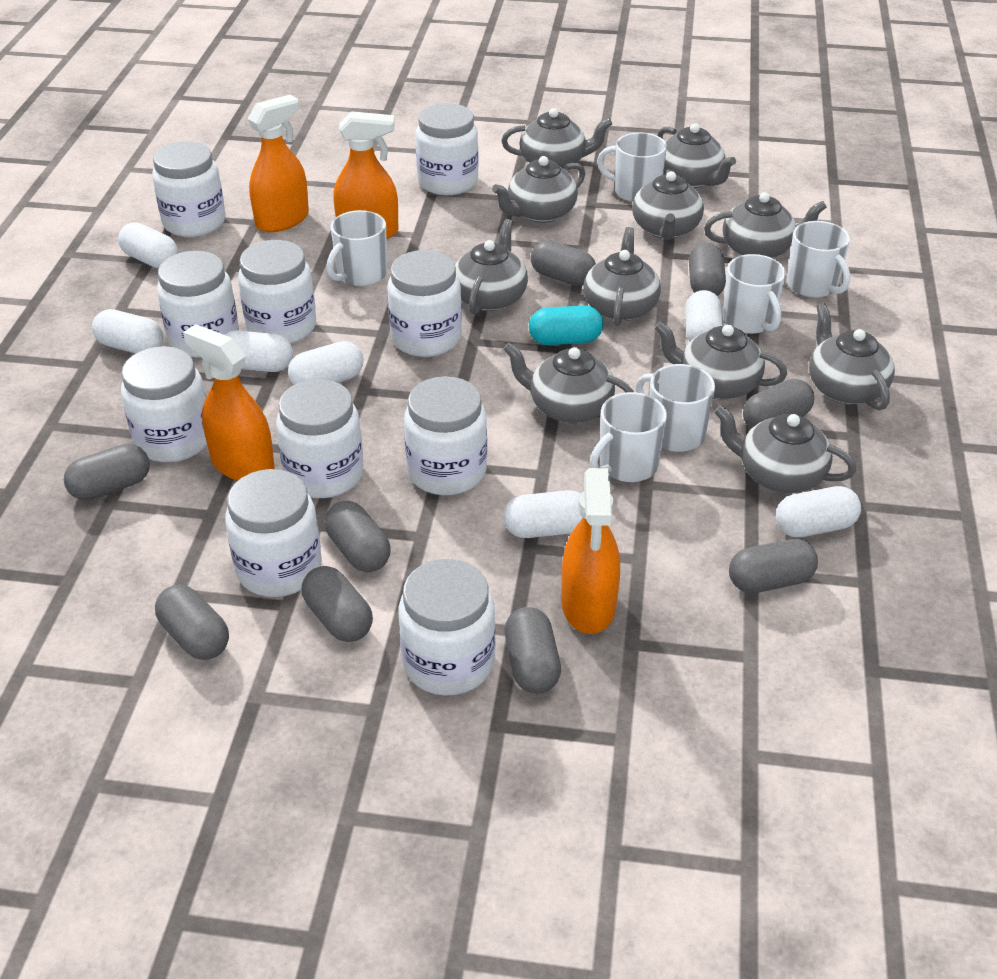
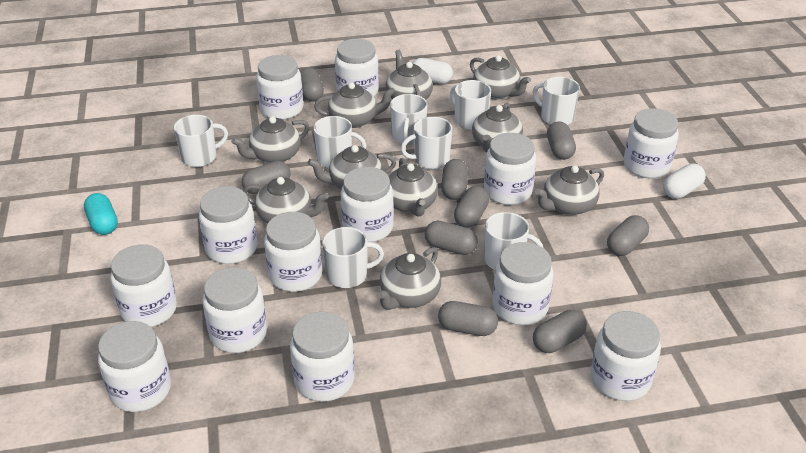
grey teapot: [455,219,528,315] [492,156,585,223] [501,108,612,170] [503,343,634,423] [584,227,661,326] [632,169,704,240] [654,322,787,400] [657,123,736,188] [704,192,827,258] [714,405,856,493] [809,303,895,410] = 11 -> [231,116,309,163] [243,177,329,223] [308,145,396,190] [314,82,396,128] [376,247,441,310] [385,50,433,100] [388,158,438,217] [470,55,531,99] [472,103,523,152] [535,165,604,215] = 10
orange spray bottle: [183,324,274,481] [248,95,309,232] [333,111,398,239] [561,468,620,634] = 4 -> none = 0
white capsule: [92,309,163,354] [118,222,178,269] [224,331,293,372] [288,341,363,385] [504,490,583,538] [685,290,724,342] [776,486,861,537] = 7 -> [412,58,453,84] [663,164,706,199] = 2
white jar: [121,346,207,462] [152,141,225,237] [157,251,239,358] [225,469,322,597] [238,240,316,344] [276,379,364,498] [387,250,462,357] [399,559,495,696] [404,376,487,495] [416,103,479,195] = 10 -> [98,321,171,412] [111,244,177,327] [199,186,257,264] [203,267,267,353] [256,55,303,120] [264,212,322,292] [290,312,355,402] [335,39,379,96] [341,167,394,242] [484,133,536,205] [493,242,554,325] [590,311,661,401] [624,108,679,178] = 13
white mug: [327,210,387,286] [590,392,667,482] [597,132,667,202] [636,364,715,452] [723,254,786,334] [787,221,850,298] = 6 -> [174,115,228,167] [313,116,367,168] [322,227,384,288] [390,94,427,145] [401,117,452,169] [450,80,491,130] [484,212,543,270] [532,77,580,125] = 8

